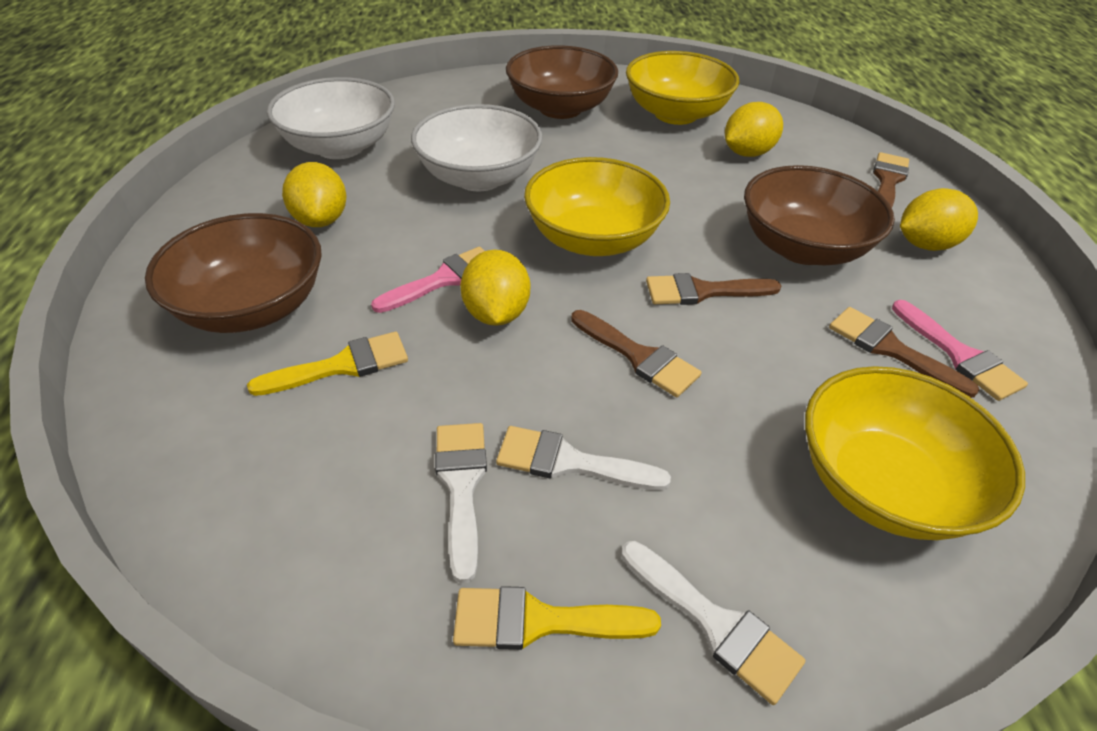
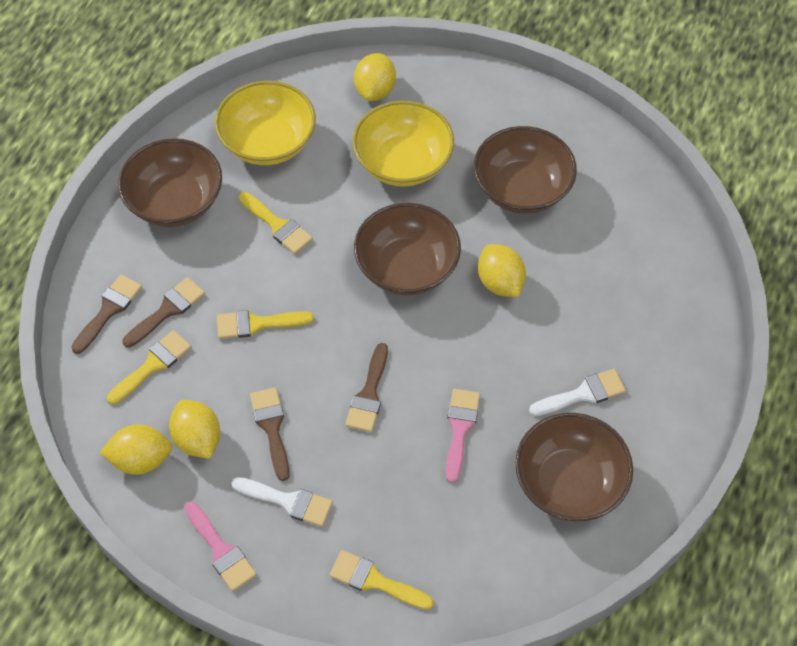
brown bowl: [145,213,322,333] [506,45,618,119] [744,165,895,265] = 3 -> [118,138,222,227] [354,203,461,296] [474,126,577,214] [515,413,633,521] = 4
white bowl: [267,77,395,159] [411,104,543,192] = 2 -> none = 0
white brush: [435,423,487,583] [496,426,671,490] [621,541,805,705] = 3 -> [231,477,333,527] [529,369,626,416] = 2
yellow bowl: [524,157,670,256] [626,51,740,125] [805,366,1025,540] = 3 -> [215,81,316,165] [353,101,454,187] = 2
yellow brush: [247,332,408,396] [453,586,661,650] = 2 -> [107,330,191,404] [217,310,314,339] [239,192,313,254] [330,550,434,610] = 4

